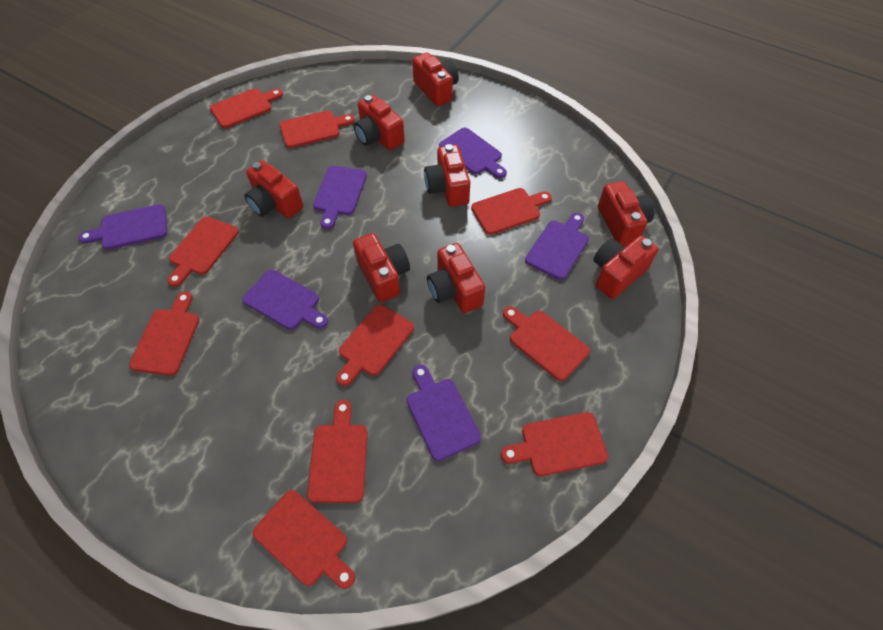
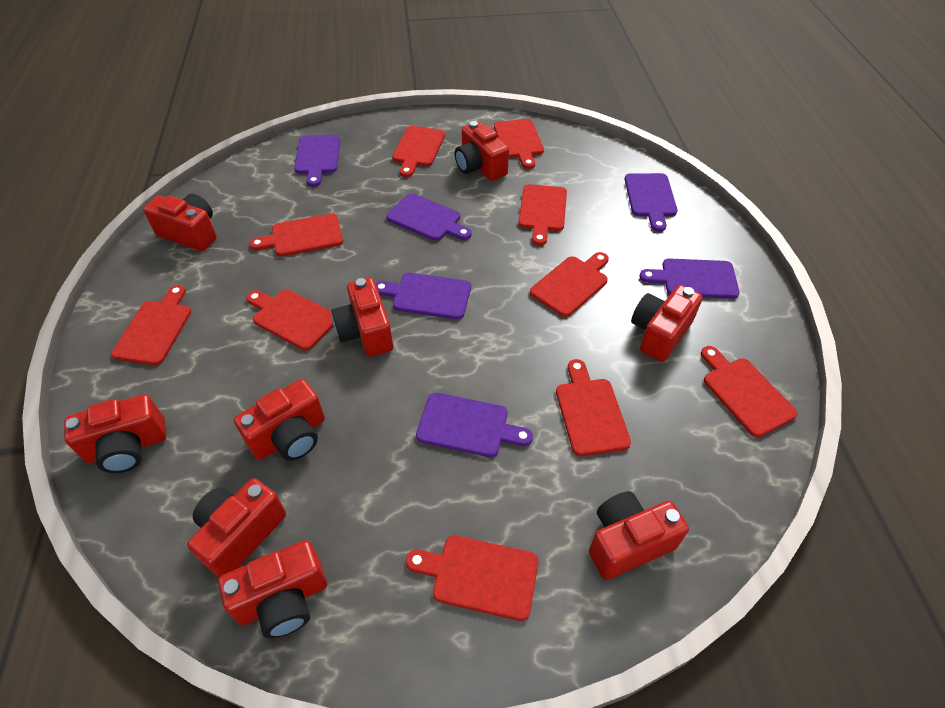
red camera: [244,160,303,218] [353,233,410,302] [354,95,405,150] [412,52,459,106] [424,144,470,207] [427,243,485,313] [593,236,658,299] [598,181,655,246] = 8 -> [64,394,166,473] [143,194,217,251] [187,478,286,578] [218,540,327,639] [234,379,325,461] [331,278,393,357] [455,121,509,181] [589,491,689,580] [631,285,703,362] = 9

